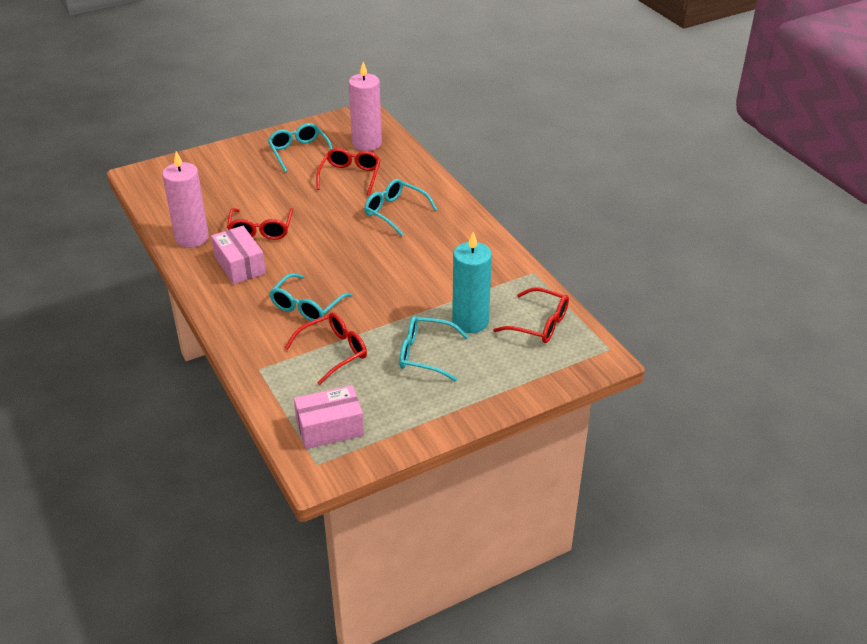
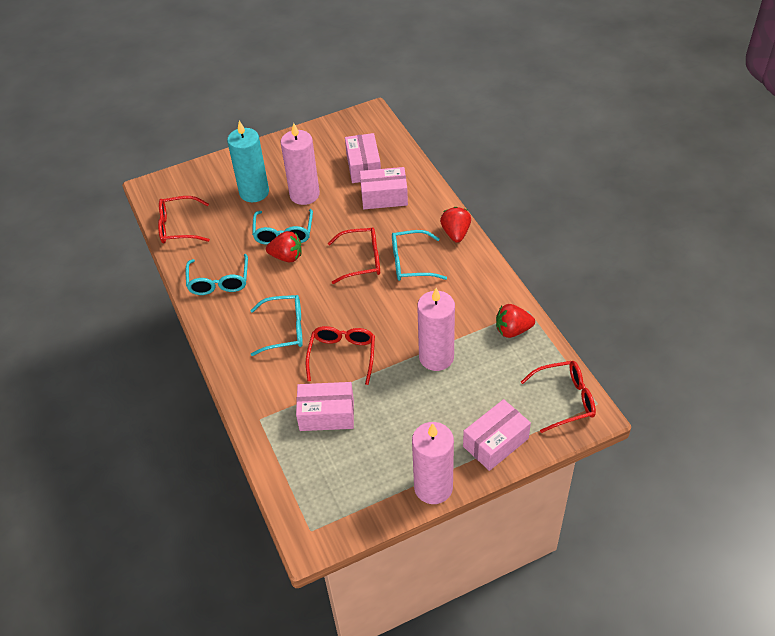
pink box: [211,226,266,284] [294,385,364,449] = 2 -> [296,382,354,431] [345,133,381,183] [360,167,408,209] [463,399,531,471] = 4
pink candle: [162,151,209,248] [349,62,382,151] = 2 -> [281,123,320,205] [412,422,454,504] [417,288,455,371] = 3
red strawberry: none = 0 -> [266,231,302,262] [440,207,471,243] [496,304,535,338] = 3

